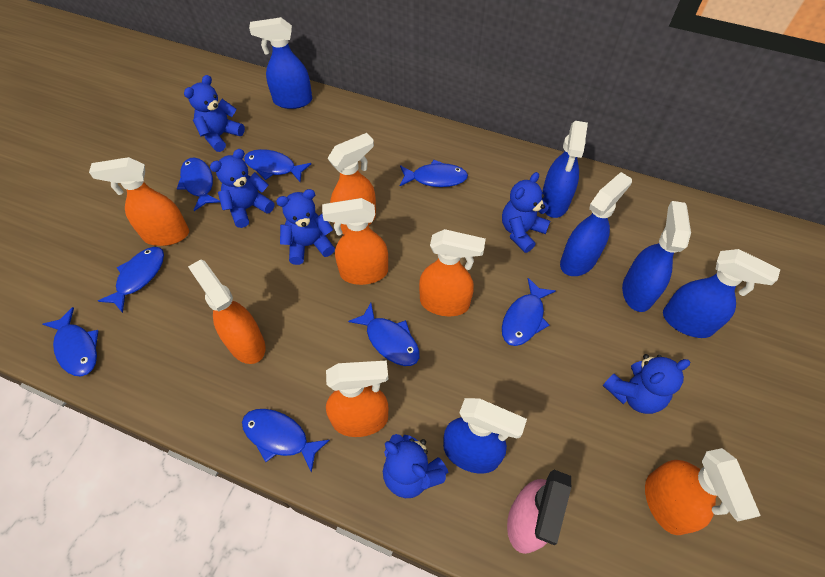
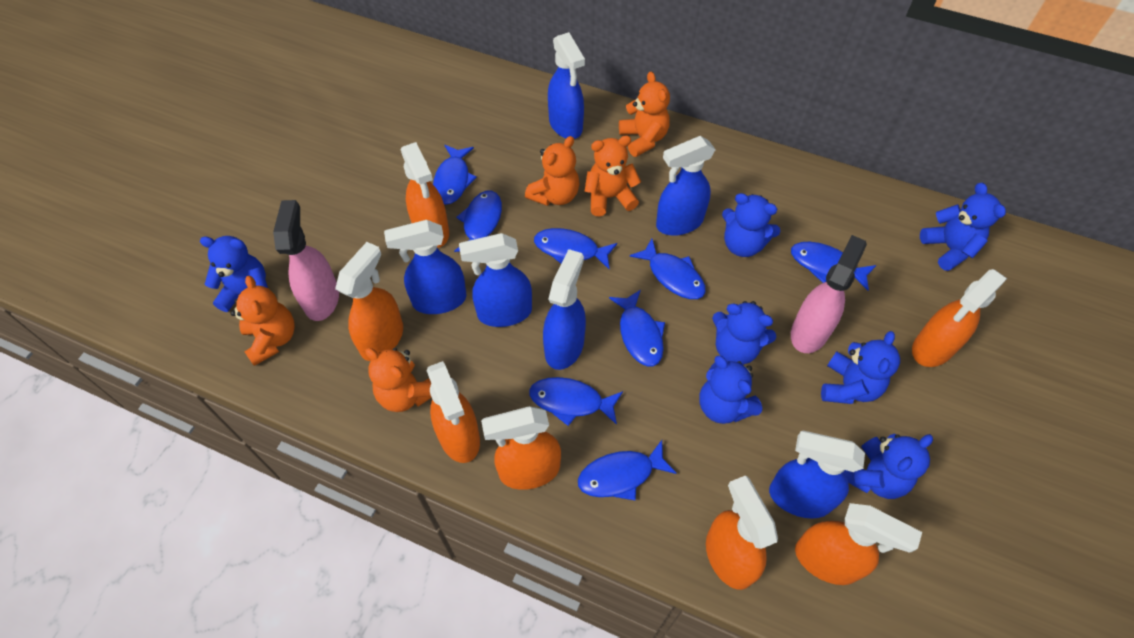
blue teddy bear: [184,75,245,152] [210,149,275,228] [276,189,335,265] [383,434,448,498] [502,172,550,253] [603,354,690,414] = 6 -> [200,236,268,312] [699,355,762,424] [712,301,776,365] [722,193,780,257] [821,331,900,404] [843,434,933,499] [920,183,1006,271] = 7
orange teddy bear: none = 0 -> [230,276,295,366] [365,348,432,412] [525,136,579,206] [585,136,641,216] [619,72,670,157] = 5
pink spray bottle: [507,470,571,554] = 1 -> [273,200,339,321] [791,235,867,353] = 2

